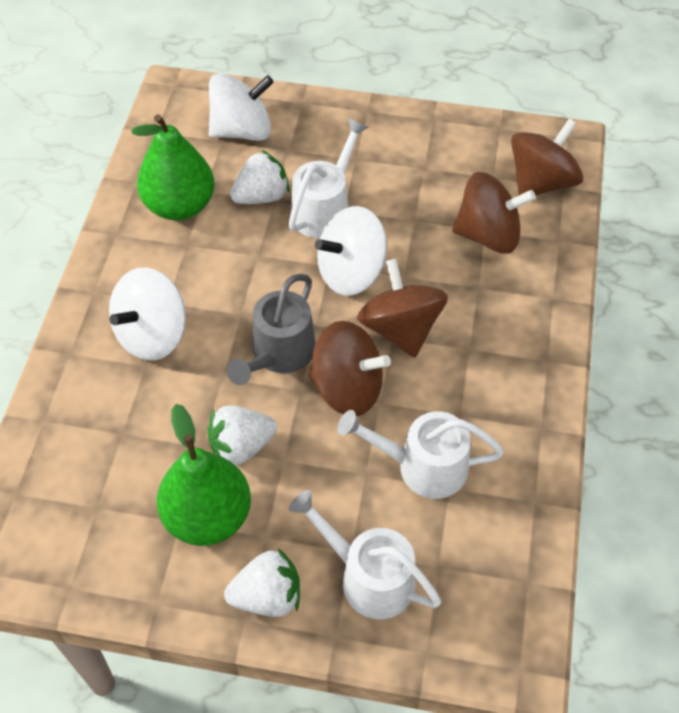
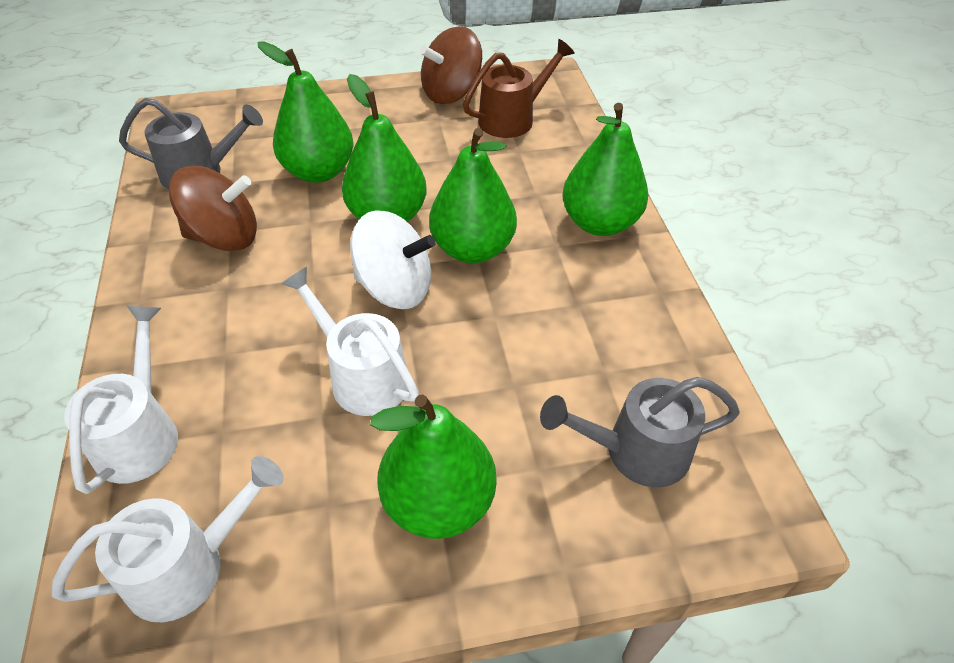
brown spinning top: [309,321,391,417] [357,259,448,358] [452,172,536,254] [511,119,583,196] = 4 -> [169,166,257,251] [420,26,482,104] = 2
brown watering can: none = 0 -> [463,39,575,138] = 1
green pear: [132,114,215,220] [157,404,251,546] = 2 -> [258,41,354,183] [342,74,427,222] [370,395,496,539] [429,128,517,263] [562,103,648,236] = 5
grey watering can: [226,274,316,385] = 1 -> [119,98,263,189] [540,377,740,487] = 2
white spinning top: [109,267,186,361] [209,73,274,141] [315,206,387,296] = 3 -> [350,210,436,309] = 1
white strawberry: [208,405,277,465] [224,548,300,617] [230,150,290,204] = 3 -> none = 0

